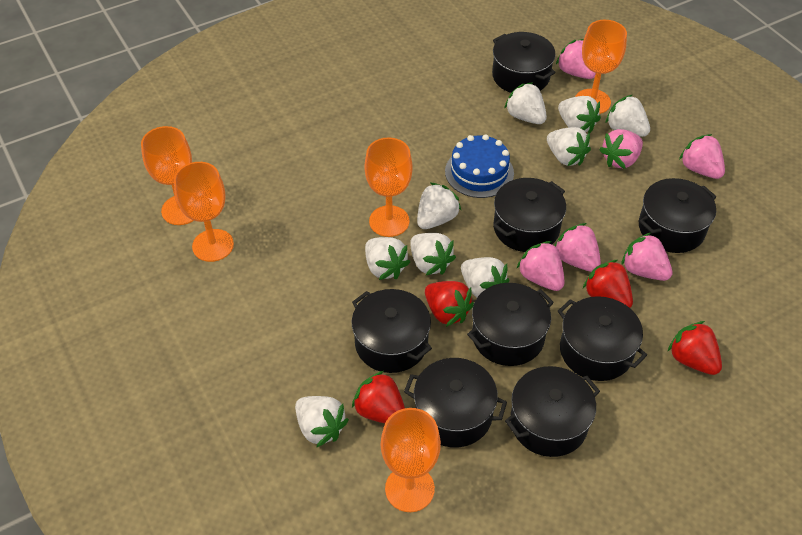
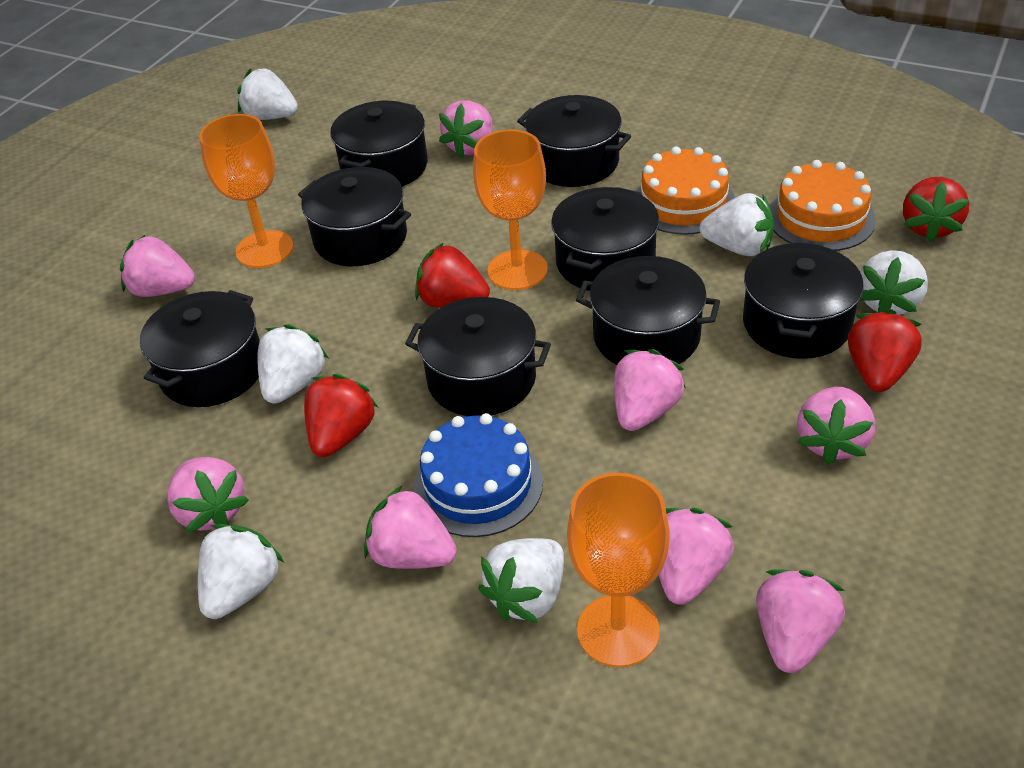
orange cake: none = 0 -> [636,146,735,235] [770,160,876,251] = 2
orange goblet: [141,126,194,225] [174,162,234,262] [364,137,413,237] [381,408,441,512] [575,20,627,114] = 5 -> [199,114,293,268] [473,130,548,290] [567,472,670,667] = 3
pink strawberry: [516,241,564,291] [554,223,601,272] [556,39,596,79] [599,129,643,169] [621,232,673,281] [679,134,725,179] = 6 -> [120,234,195,297] [167,457,249,533] [364,485,457,569] [439,101,493,158] [614,349,686,431] [659,508,734,605] [756,569,845,673] [797,387,875,465] = 8
white strawberry: [295,396,349,448] [365,237,410,280] [410,233,456,275] [417,183,461,229] [461,257,509,298] [504,82,547,124] [547,127,591,166] [558,96,601,133] [605,95,650,137] = 9 -> [198,524,284,619] [237,68,298,120] [257,324,328,404] [478,538,564,623] [700,193,774,256] [860,250,928,315] = 6

